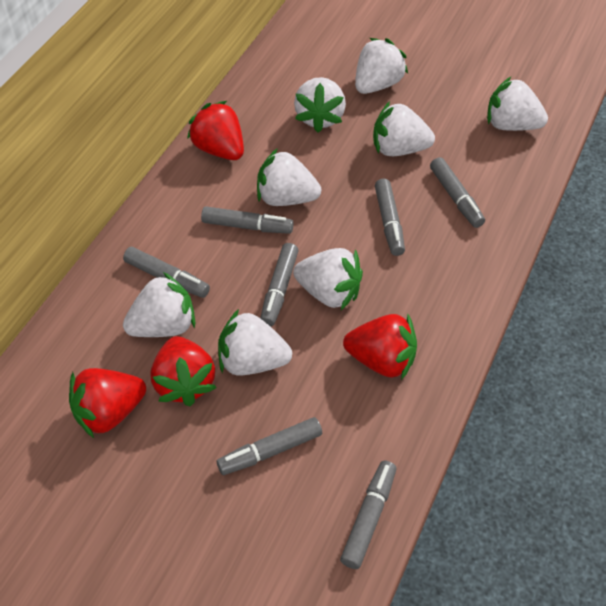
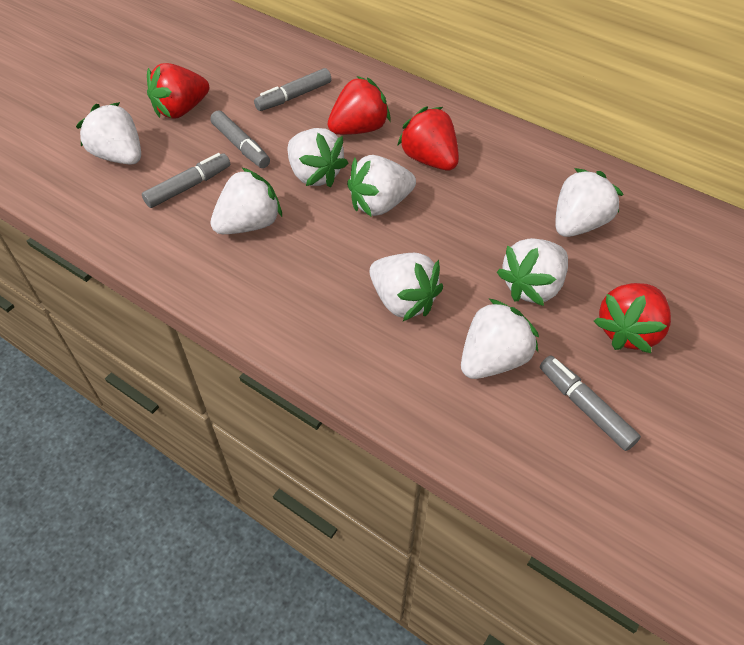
grey marker: [123,247,210,298] [201,206,294,234] [217,417,322,475] [260,243,299,327] [340,461,396,569] [375,179,405,256] [430,157,485,228] = 7 -> [142,153,230,208] [210,110,270,168] [254,68,332,111] [540,356,641,451] = 4

